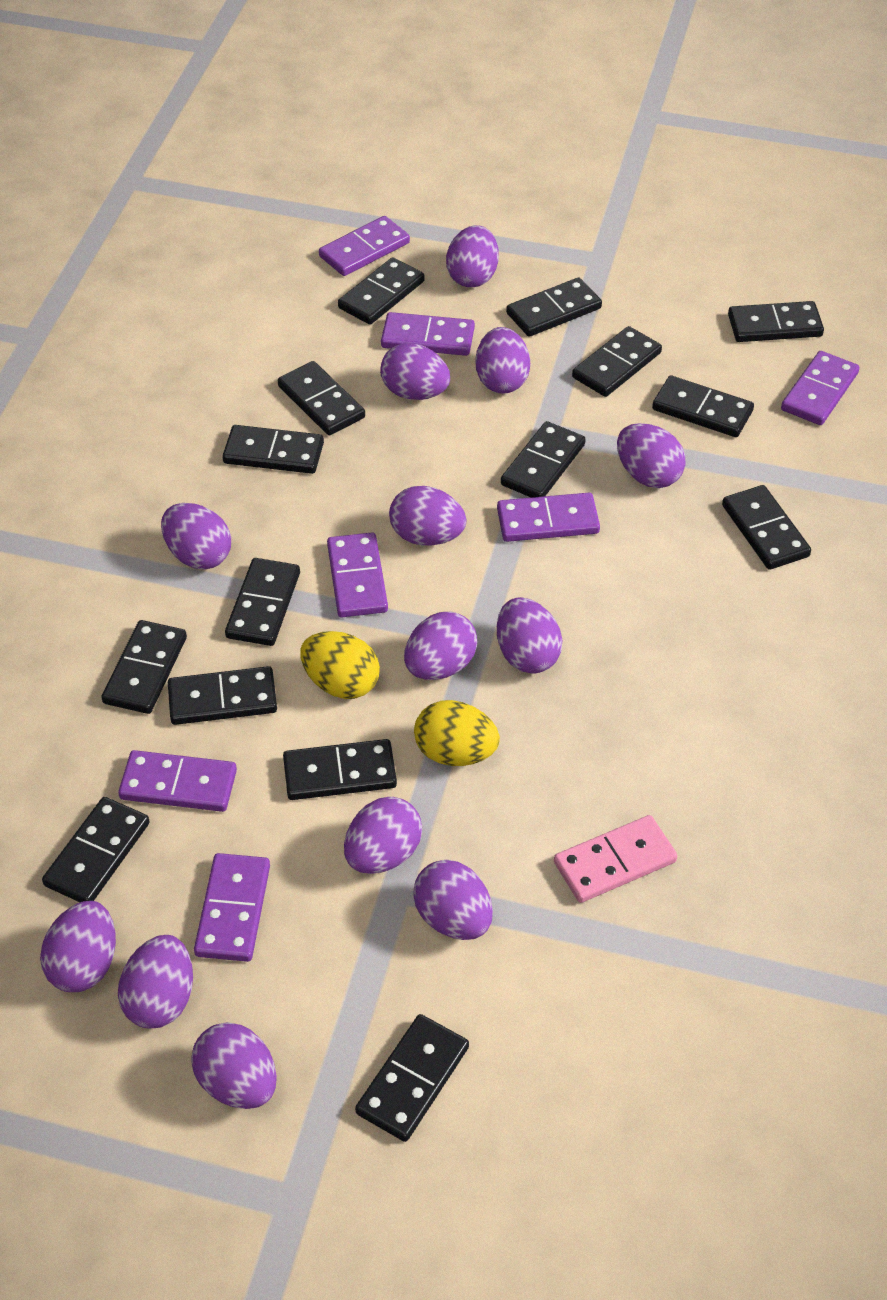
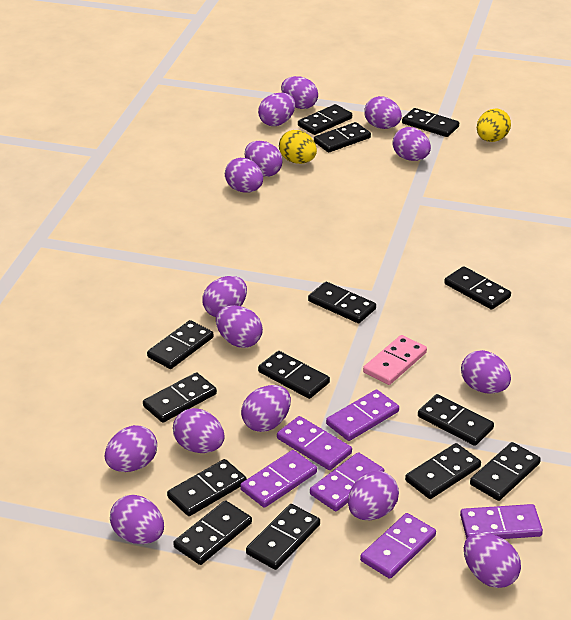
black domino: [42,797,150,902] [101,620,187,714] [168,666,277,725] [222,425,324,474] [225,558,300,646] [278,361,365,435] [283,739,397,800] [338,257,425,324] [355,1014,469,1142] [501,421,586,498] [506,277,602,337] [572,326,662,397] [652,375,754,437] [722,485,811,570] [728,301,824,342] = 15 -> [143,372,217,423] [147,320,213,369] [167,459,247,516] [173,500,252,565] [246,504,320,570] [258,351,330,399] [298,104,352,135] [308,282,376,323] [314,122,371,153] [402,108,459,137] [405,443,481,499] [418,394,494,446] [444,266,511,310] [470,442,541,501] = 14
purple domino: [118,750,237,812] [194,853,270,962] [319,216,410,276] [327,532,388,617] [381,312,475,356] [497,493,600,542] [781,351,860,425] = 7 -> [240,450,317,508] [277,416,352,470] [310,452,384,511] [326,390,399,441] [360,513,436,579] [460,504,543,539] = 6
purple egg: [40,901,116,992] [118,935,193,1028] [161,503,231,570] [191,1022,277,1109] [344,797,422,874] [380,343,450,400] [389,486,466,546] [404,612,477,680] [413,860,493,940] [446,225,499,287] [475,327,530,394] [497,597,563,674] [617,423,686,488] = 13 -> [105,425,157,472] [110,495,164,544] [173,408,225,453] [202,276,247,317] [216,305,263,348] [225,158,263,193] [241,385,291,432] [245,141,283,177] [258,93,295,126] [281,76,318,109] [348,471,399,520] [364,96,402,129] [393,127,431,161] [461,350,511,394] [464,533,521,588] = 15

